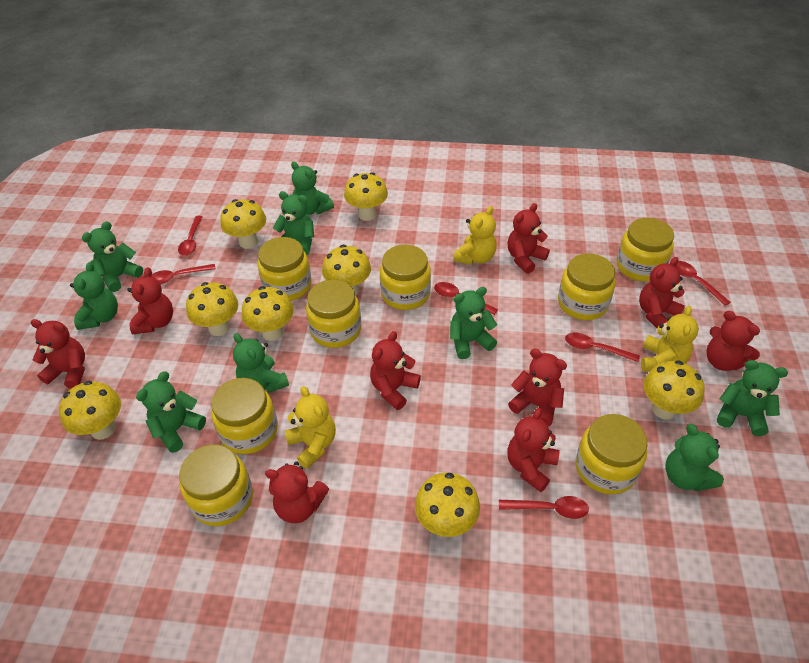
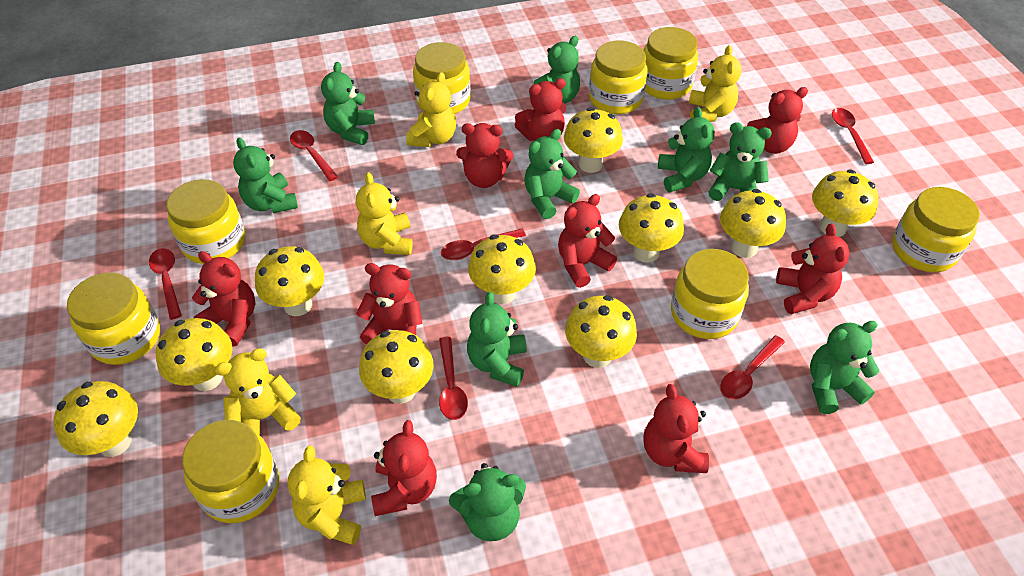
yellow mushroom: [59,381,121,440] [186,282,238,336] [220,199,266,249] [242,286,294,341] [322,245,371,295] [344,172,388,221] [415,472,480,537] [643,361,705,419] = 8 -> [53,381,138,457] [155,318,232,391] [255,246,324,316] [359,330,434,404] [468,234,536,304] [564,107,623,173] [565,295,637,368] [619,193,684,263] [720,189,786,258] [812,170,879,237] = 10
yellow teddy bear: [285,386,336,469] [453,206,497,265] [641,306,699,372] = 3 -> [215,348,301,435] [288,445,366,545] [356,172,412,255] [406,72,456,147] [689,45,742,122] = 5

